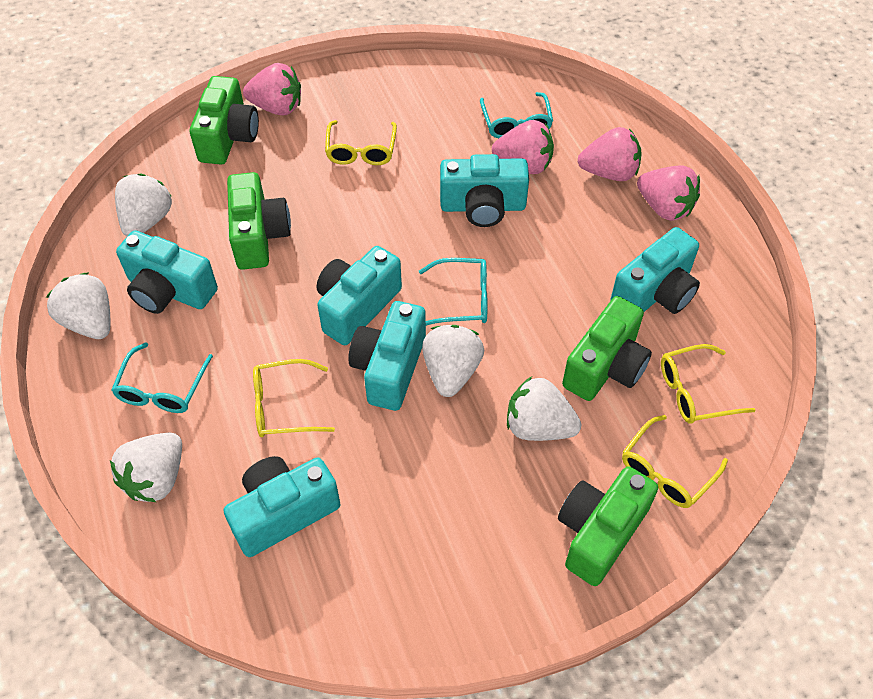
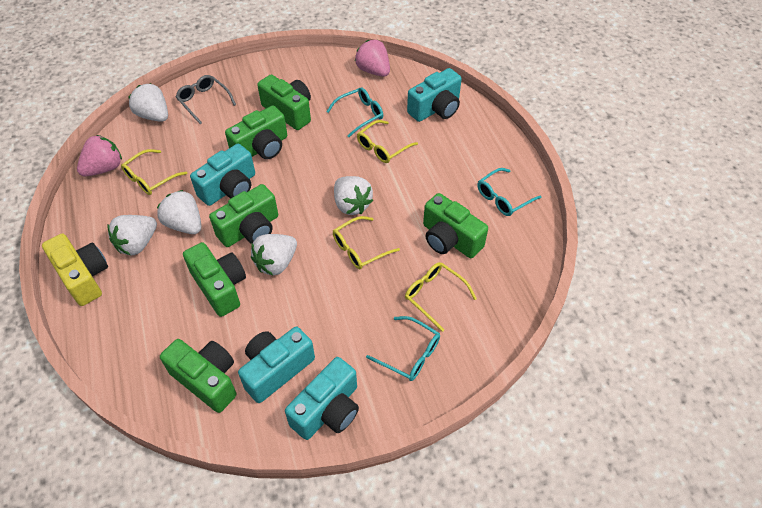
green camera: [190,76,259,165] [227,172,291,270] [558,466,658,586] [562,296,652,401] = 4 -> [160,339,236,413] [183,242,246,317] [209,184,278,247] [225,106,287,159] [257,75,311,130] [423,193,488,258] = 6
grey glasses: none = 0 -> [176,75,236,124] = 1
pink strawberry: [243,63,301,115] [492,120,554,174] [578,127,642,181] [637,165,700,221] = 4 -> [77,135,122,176] [355,40,390,77] = 2
turquoise camera: [116,230,218,314] [223,456,340,557] [317,246,402,345] [348,301,426,411] [440,154,529,227] [610,227,700,314] = 6 -> [190,144,255,206] [238,327,315,403] [285,357,359,440] [407,68,462,122] = 4
yellow camera: none = 0 -> [42,234,108,306] = 1

